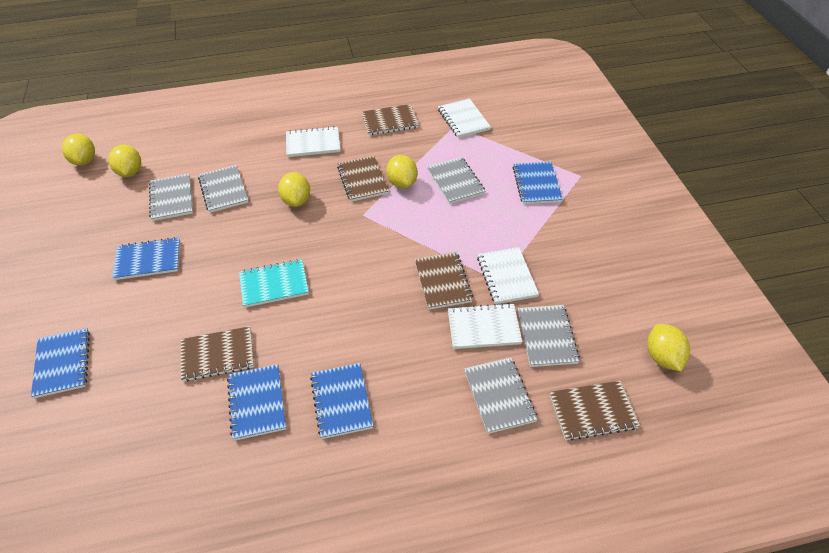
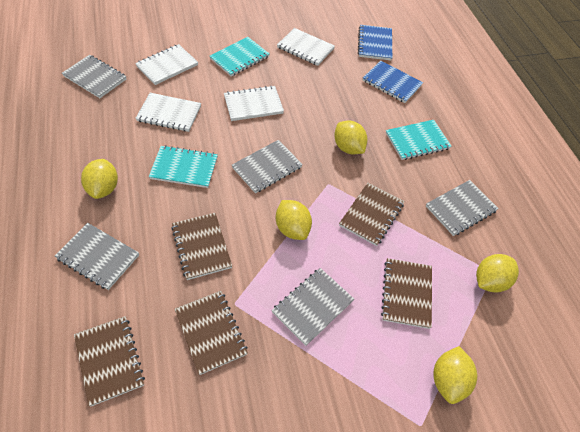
blue notebook: [31,328,90,398] [112,237,180,280] [227,364,286,441] [310,363,373,439] [513,162,563,204] = 5 -> [358,25,392,60] [363,61,423,103] = 2
turquoise notebook: [239,259,309,308] = 1 -> [149,145,218,188] [210,37,269,76] [386,120,452,160] = 3

